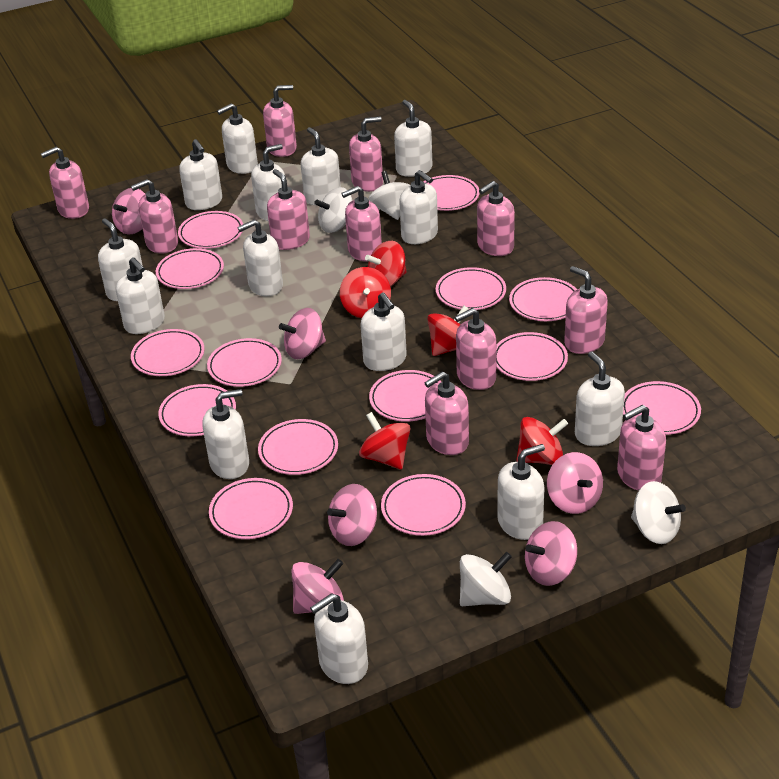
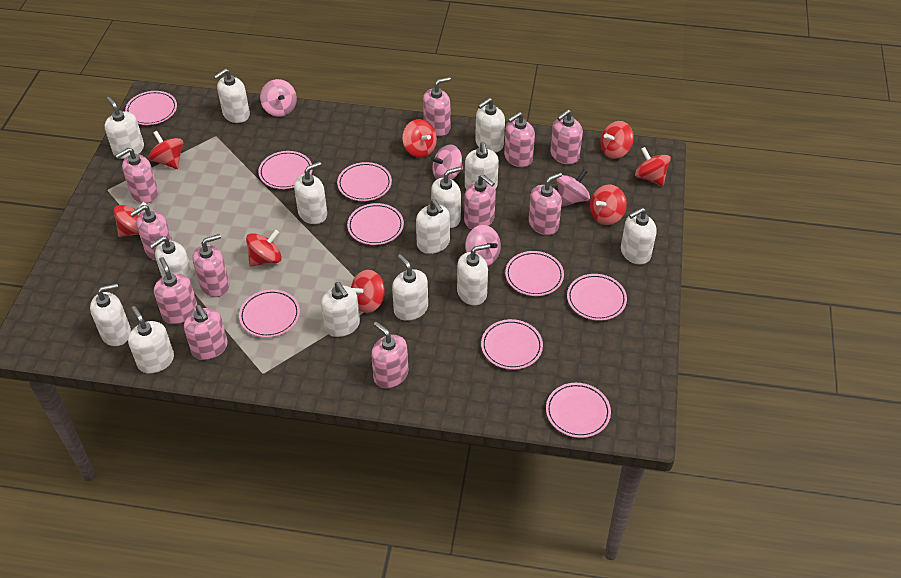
pink plate: [131,329,205,376] [156,248,224,289] [158,384,236,436] [178,211,243,249] [207,338,282,387] [209,478,293,539] [258,419,338,475] [369,370,441,422] [381,474,466,536] [423,175,480,211] [436,267,506,310] [496,332,568,381] [509,277,577,321] [623,381,701,435] = 14 -> [125,91,177,125] [239,290,300,338] [258,151,313,189] [337,162,392,201] [347,203,404,245] [481,319,543,370] [505,251,564,296] [546,383,611,438] [567,274,627,321] = 9
pink spinning top: [112,188,145,234] [279,308,326,359] [292,559,344,614] [327,484,377,546] [525,521,577,586] [547,452,603,514] = 6 -> [260,79,297,117] [431,145,463,180] [465,225,501,266] [556,170,590,207] = 4
red spinning top: [340,267,391,318] [359,412,411,470] [365,241,407,287] [427,306,469,356] [516,417,568,465] = 5 -> [114,202,147,237] [148,131,183,169] [246,230,282,266] [351,270,385,313] [402,119,437,158] [590,185,627,225] [600,121,634,159] [635,147,671,186] = 8
white spinning top: [314,187,352,233] [368,171,411,220] [460,552,512,606] [631,481,686,544] = 4 -> none = 0

